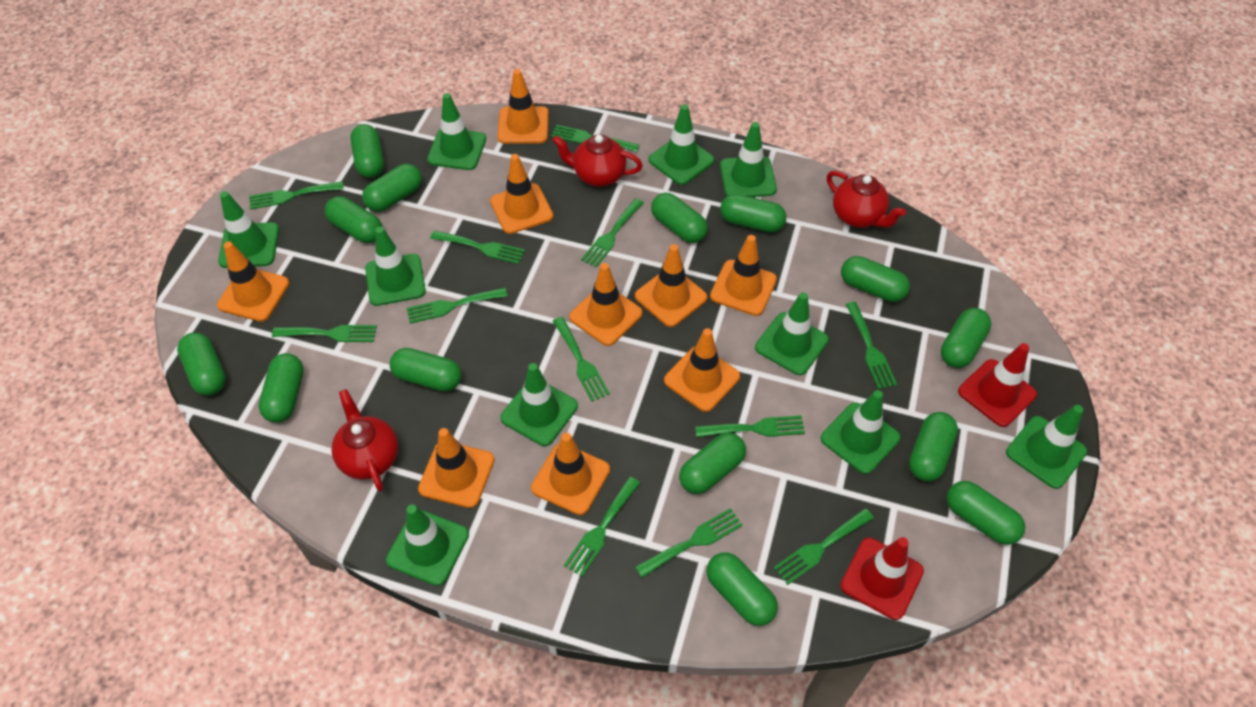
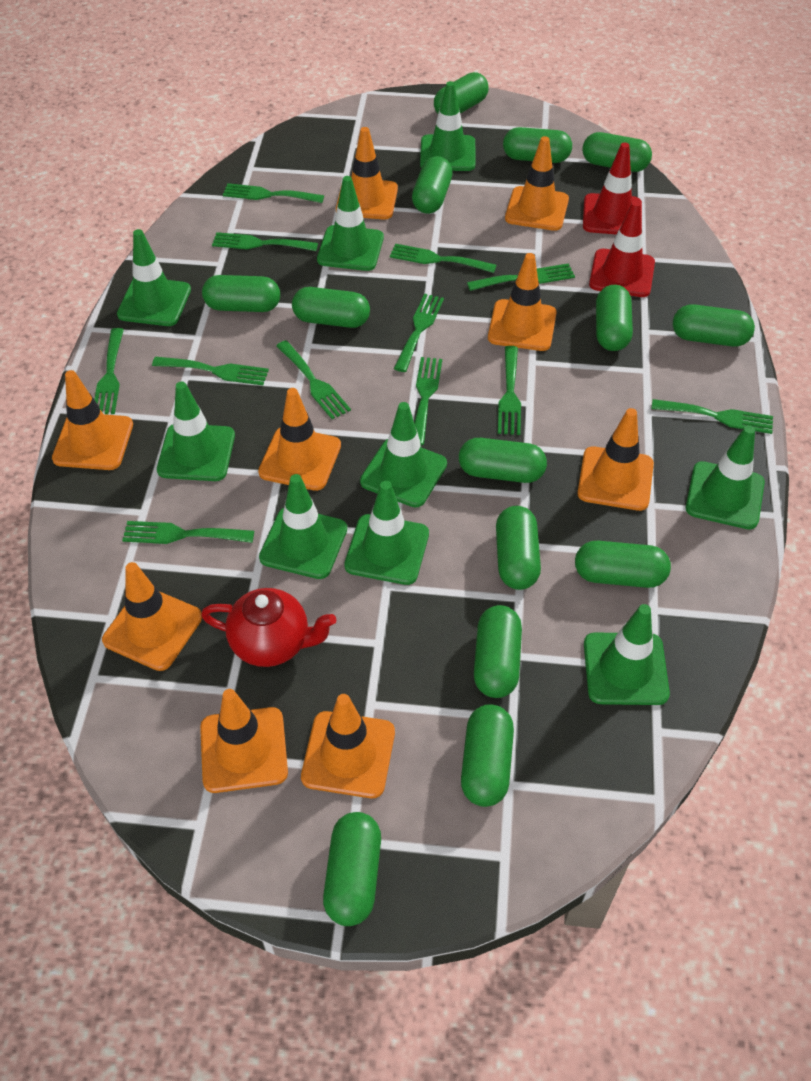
green traffic cone: [218,191,279,268] [365,227,426,306] [386,504,469,586] [427,93,486,170] [500,363,578,446] [649,104,714,185] [720,122,777,197] [755,292,829,375] [821,390,901,474] [1006,405,1087,489] = 10 -> [117,229,191,326] [157,382,235,481] [259,474,347,579] [317,176,384,271] [344,481,429,585] [360,402,447,507] [420,81,475,171] [584,604,670,705] [686,425,765,529] = 9
red teapot: [331,389,398,492] [552,135,643,187] [827,171,906,228] = 3 -> [201,588,336,667] = 1

